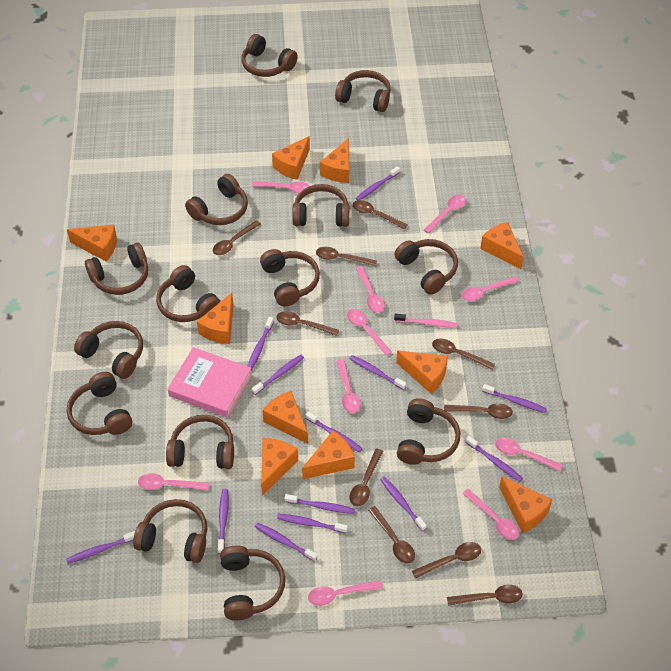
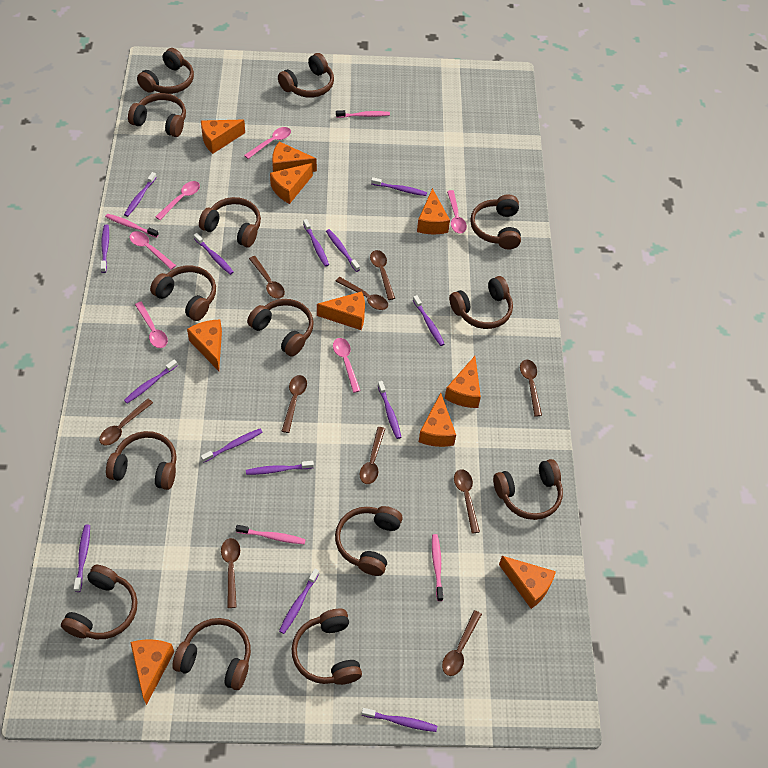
pink book: [168,347,252,417] = 1 -> none = 0
pink spoon: [138,473,209,490] [252,181,310,193] [308,580,382,606] [337,359,361,413] [347,309,392,356] [356,266,385,313] [424,195,466,234] [462,276,519,301] [462,489,519,540] [495,438,563,471] = 10 -> [130,231,176,270] [135,302,168,348] [155,181,200,220] [244,127,291,159] [333,338,361,393] [447,190,467,234] = 6
pink toothbrush: [394,313,458,328] = 1 -> [105,214,159,238] [236,525,306,544] [336,110,390,118] [432,534,443,601] = 4
purple toothbrush: [66,531,135,564] [218,489,229,554] [248,317,274,371] [252,355,304,395] [255,523,318,562] [277,514,348,533] [285,494,355,514] [305,411,363,452] [349,355,406,390] [356,166,400,200] [380,477,427,531] [465,436,523,482] [482,384,547,413] = 13 -> [74,525,90,592] [100,225,109,273] [124,172,156,217] [124,360,178,403] [194,233,234,275] [201,428,263,463] [246,461,314,475] [279,569,319,634] [303,219,329,267] [326,229,360,272] [362,708,437,732] [371,177,427,196] [378,381,401,439] [413,295,444,346] = 14

